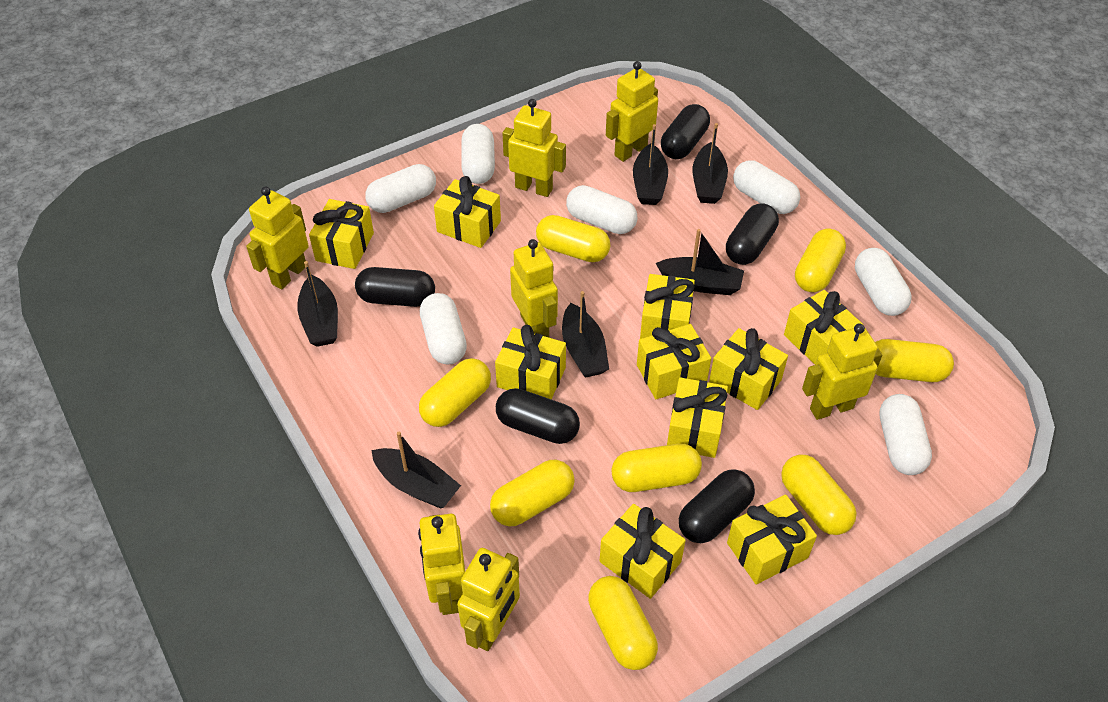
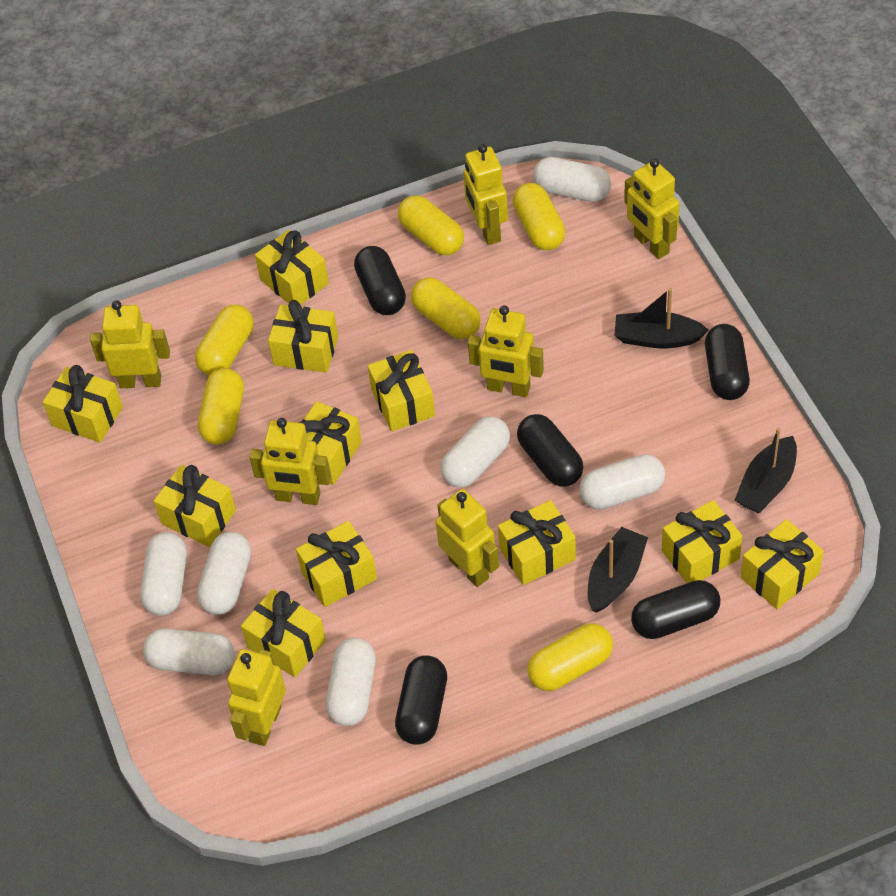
black boat: [297,261,338,347] [371,432,461,509] [562,291,609,378] [633,124,668,205] [656,229,744,295] [692,123,728,204] = 6 -> [588,527,648,613] [614,288,709,349] [735,428,797,513] = 3
yellow capsule: [419,358,491,427] [490,460,575,526] [536,215,610,262] [588,576,658,670] [611,444,702,492] [781,455,857,535] [795,229,846,292] [875,339,954,382] = 8 -> [195,305,253,375] [198,368,244,445] [398,195,464,256] [411,278,481,339] [512,183,565,250] [527,623,613,691] = 6
yellow gift: [309,199,374,269] [434,176,501,248] [495,325,566,399] [600,504,686,599] [637,324,711,399] [640,274,695,339] [667,377,728,458] [709,328,788,410] [727,495,817,584] [784,290,863,364] = 10 -> [43,365,123,443] [154,465,236,547] [241,589,326,677] [255,230,329,305] [268,300,338,373] [296,521,377,607] [298,401,362,485] [368,350,435,432] [498,500,576,585] [662,500,742,583] [741,519,824,609] = 11

